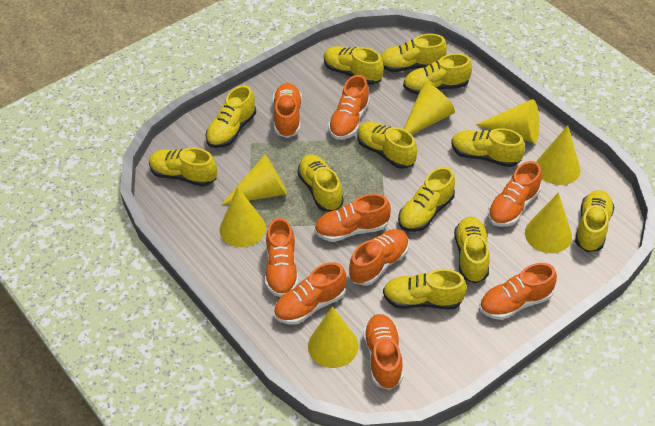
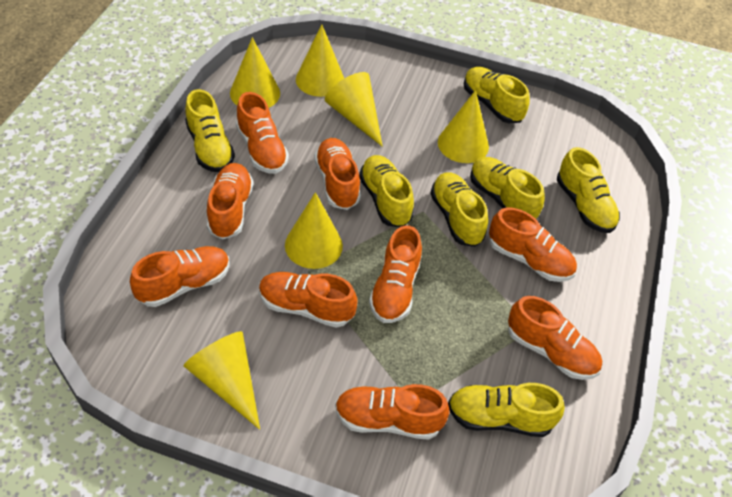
yellow cone: [220,187,266,247] [221,155,287,205] [308,306,358,368] [404,83,455,134] [475,99,539,143] [525,192,572,253] [537,125,581,185] = 7 -> [184,331,260,430] [230,37,280,108] [285,192,343,269] [296,25,344,97] [325,72,383,147] [438,90,489,163] = 6
yellow shoe: [149,148,217,187] [205,85,256,148] [297,154,344,211] [324,46,384,85] [357,122,417,169] [381,34,447,72] [383,269,467,309] [398,167,455,232] [403,53,472,95] [452,128,525,167] [454,217,490,283] [575,190,614,252] = 12 -> [185,89,235,172] [359,155,414,227] [430,172,488,247] [448,383,565,437] [464,67,530,123] [470,157,545,219] [557,147,620,233] = 7

